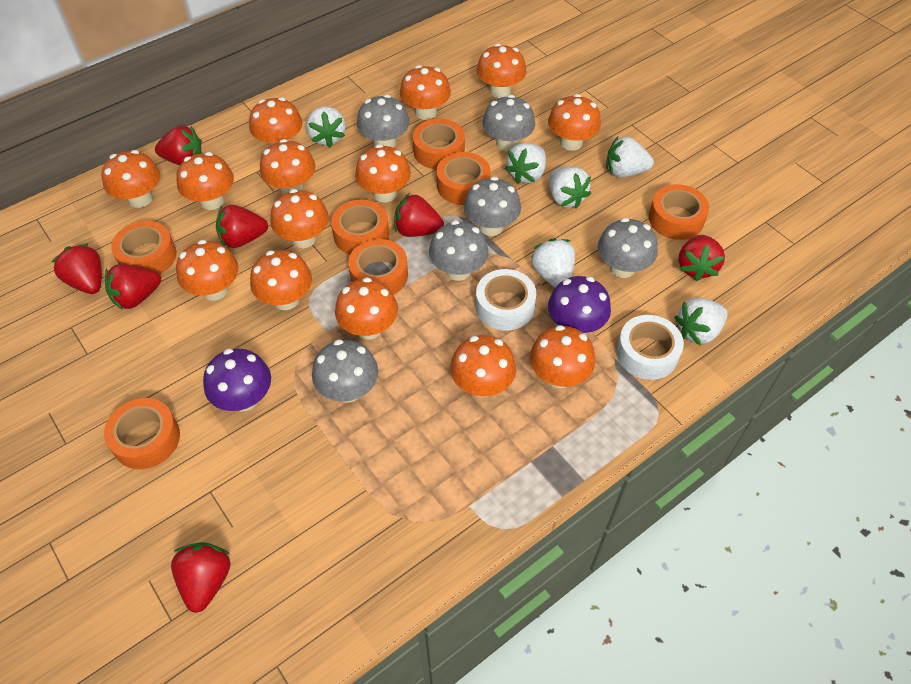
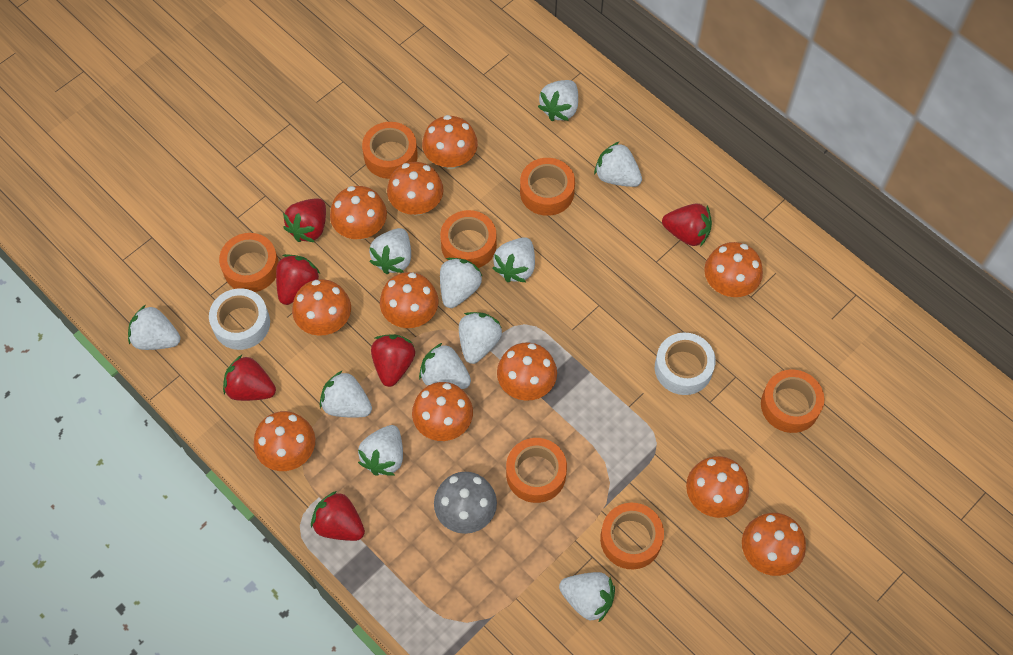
grey mushroom: [312,339,378,403] [357,94,410,148] [429,220,489,281] [464,176,521,236] [482,95,535,151] [598,218,658,278] = 6 -> [434,472,497,534] = 1
orange mushroom: [101,150,160,208] [176,152,234,210] [176,240,238,301] [249,97,302,146] [250,250,312,310] [260,139,315,194] [270,189,329,248] [335,277,398,340] [355,144,411,203] [400,65,451,120] [450,335,516,398] [477,43,526,98] [530,325,595,388] [548,94,601,151] = 14 -> [254,411,315,471] [292,279,351,336] [330,186,387,240] [380,272,438,328] [387,162,444,216] [412,382,473,441] [422,115,478,169] [497,342,557,401] [686,456,749,518] [704,242,763,297] [742,513,806,576] = 11
purple mushroom: [203,349,271,411] [548,276,611,334] = 2 -> none = 0
red strawberry: [51,243,102,294] [105,264,161,310] [155,126,202,165] [171,542,230,613] [216,205,268,248] [394,193,444,237] [679,235,725,281] = 7 -> [223,355,276,401] [276,254,320,305] [283,199,326,242] [311,491,365,541] [371,334,415,387] [662,203,712,247] = 6
white strawberry: [306,106,346,147] [505,143,546,184] [531,238,575,287] [549,167,591,209] [606,137,654,177] [674,298,728,346] = 6 -> [128,305,180,350] [320,371,372,417] [358,425,403,476] [369,228,411,274] [419,343,471,389] [440,258,482,308] [459,312,502,364] [492,237,535,282] [538,80,578,121] [559,572,615,623] [594,141,642,187] = 11

